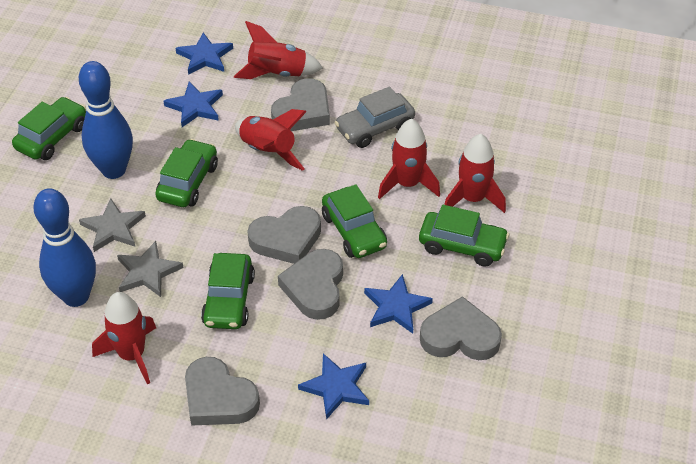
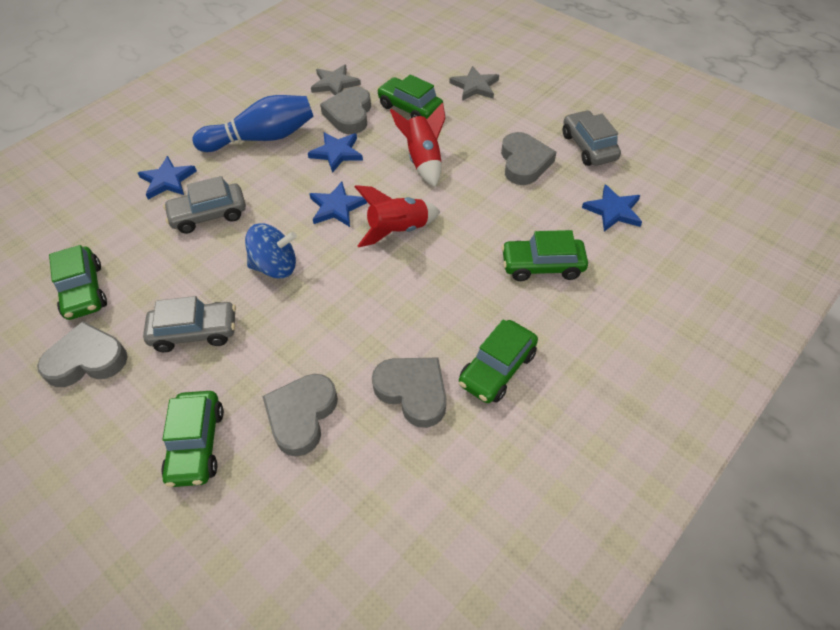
blue bowling pin: [33,188,96,307] [79,61,133,179] = 2 -> [192,95,314,152] = 1
blue spinning top: none = 0 -> [245,223,297,279] = 1
grey car: [334,87,415,148] = 1 -> [143,296,236,352] [163,176,246,234] [563,110,621,166] = 3
red rocket: [92,292,156,384] [234,21,323,79] [235,109,307,171] [378,119,440,199] [444,134,506,213] = 5 -> [355,185,440,247] [390,102,446,187] = 2

